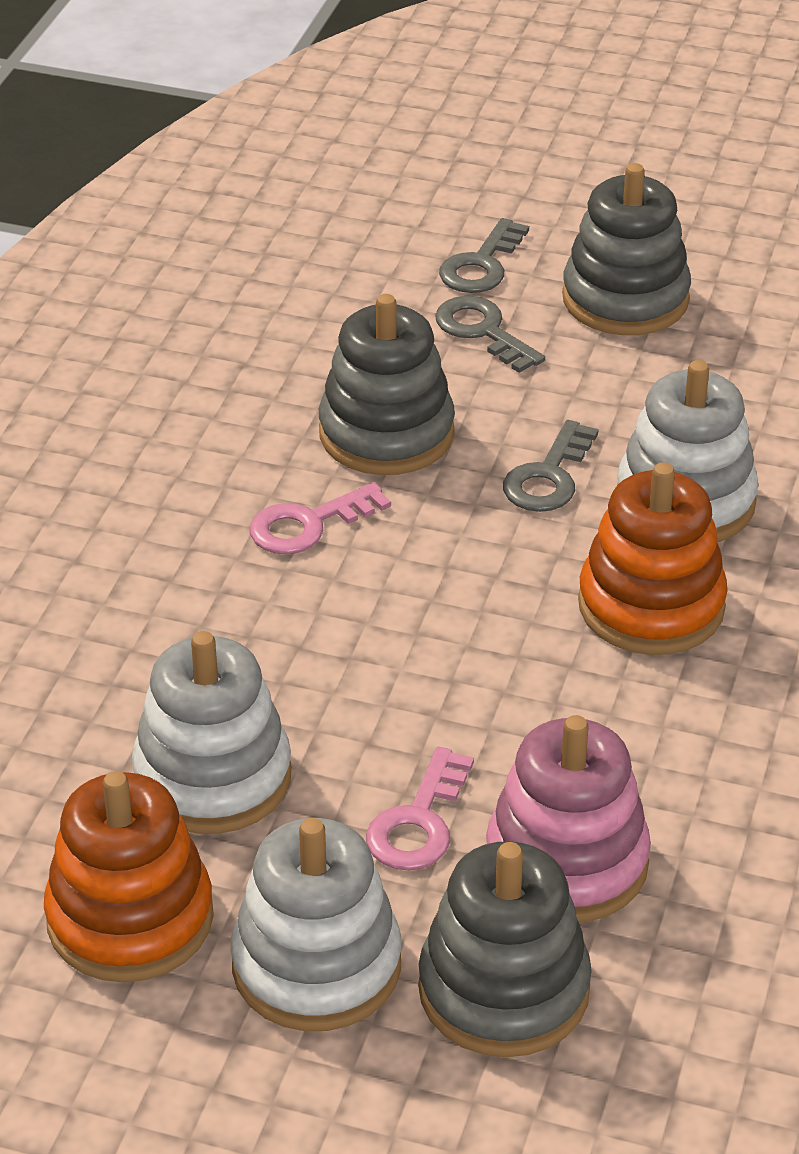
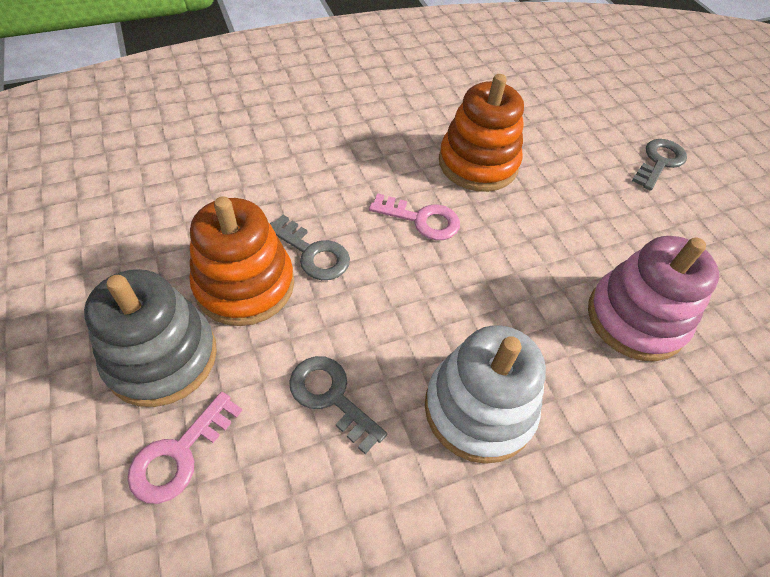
grey stacking toy: [319,294,455,475] [418,841,592,1057] [562,163,691,335] = 3 -> [84,269,217,407] = 1
white stacking toy: [132,631,291,834] [231,818,401,1031] [617,360,759,542] = 3 -> [425,325,546,464] = 1

